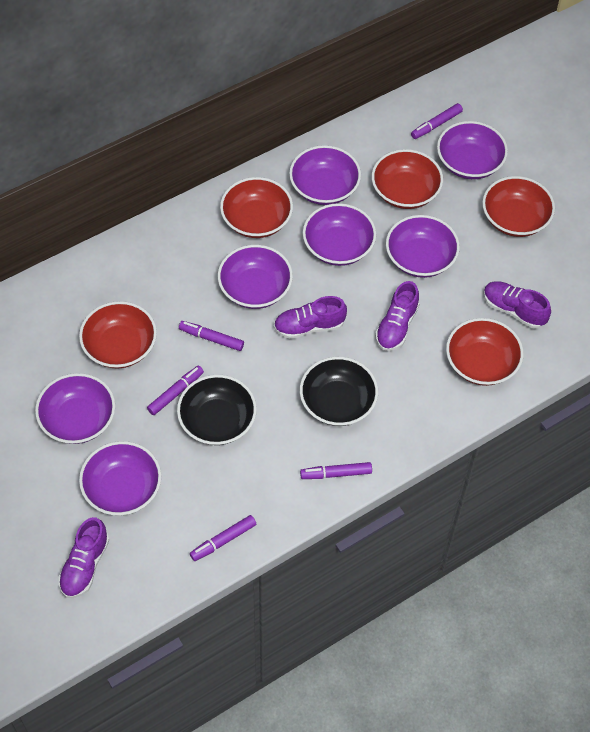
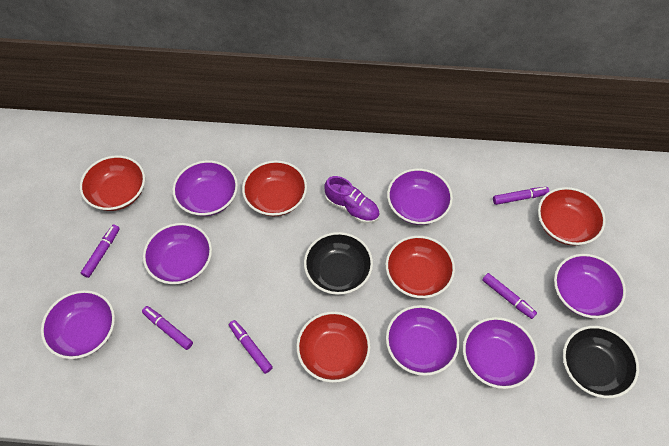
purple shoe: [58,517,109,598] [274,296,347,339] [375,281,420,351] [484,281,551,329] = 4 -> [324,176,380,224] = 1

